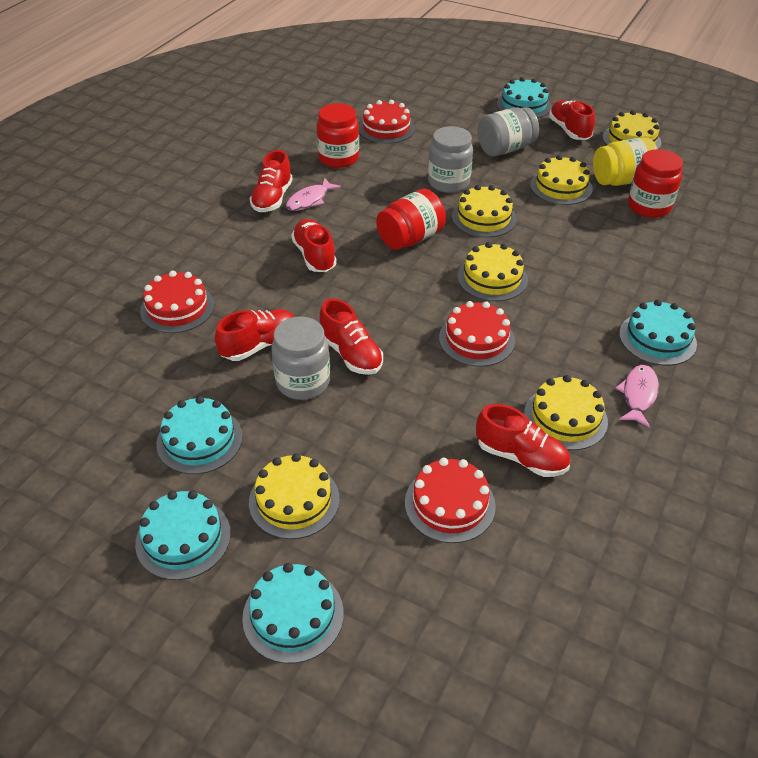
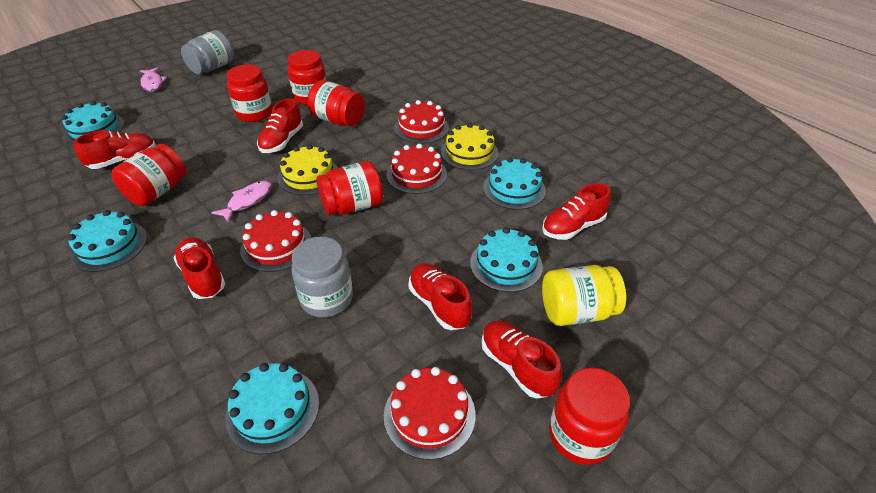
grey jar: [271,316,330,400] [428,126,473,193] [477,107,539,157] = 3 -> [181,30,234,74] [291,237,353,318] = 2
red jar: [317,103,359,168] [376,189,446,250] [628,149,683,218] = 3 -> [112,144,186,206] [227,65,272,122] [288,50,327,105] [307,80,365,126] [317,161,383,216] [549,368,630,465] = 6
yellow cake: [249,453,340,539] [452,185,517,238] [457,242,528,301] [524,375,608,450] [530,155,593,205] [603,110,661,149] = 6 -> [278,145,338,195] [441,123,498,170] = 2

